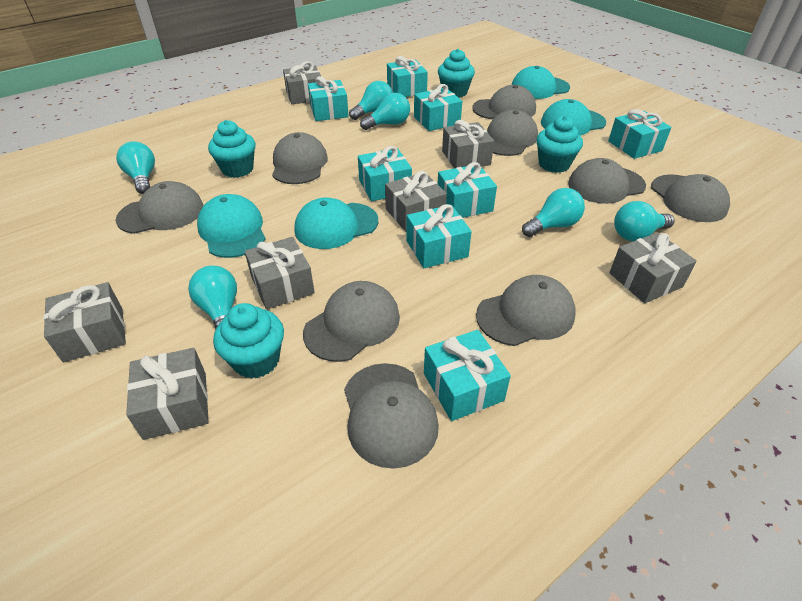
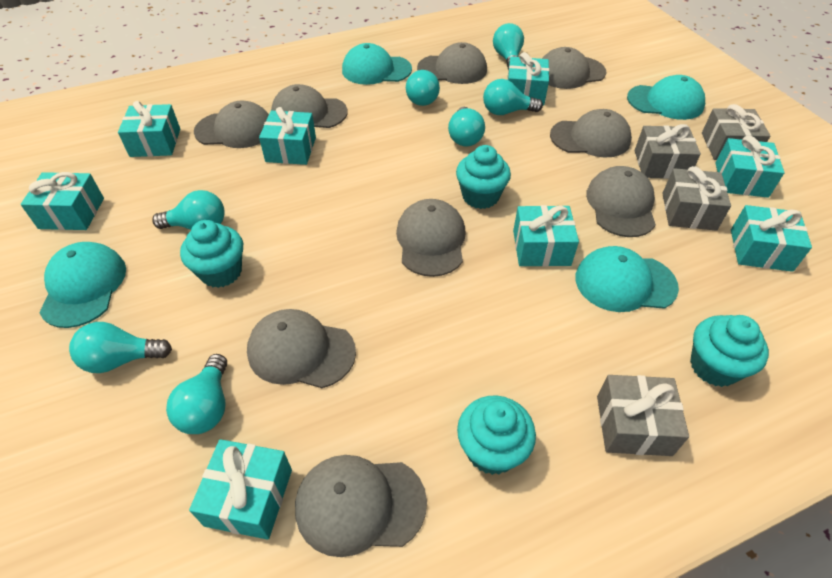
grey gift: [44,282,126,362] [126,348,209,440] [244,237,315,309] [283,61,322,104] [385,171,447,232] [442,120,494,169] [609,233,697,303] = 7 -> [597,375,689,456] [635,124,701,179] [662,166,731,231] [702,104,771,160] = 4
turquoise light bulb: [116,141,155,194] [188,266,237,328] [349,81,393,120] [360,93,410,130] [522,188,585,237] [614,201,675,241] = 6 -> [69,322,172,373] [152,190,225,230] [166,354,227,434] [406,70,440,106] [448,107,485,147] [483,79,543,115] [493,23,524,70] = 7

